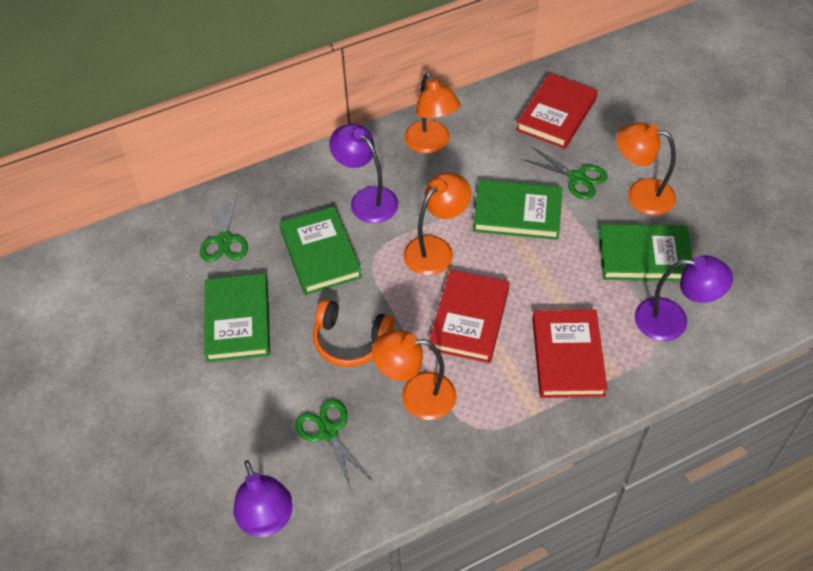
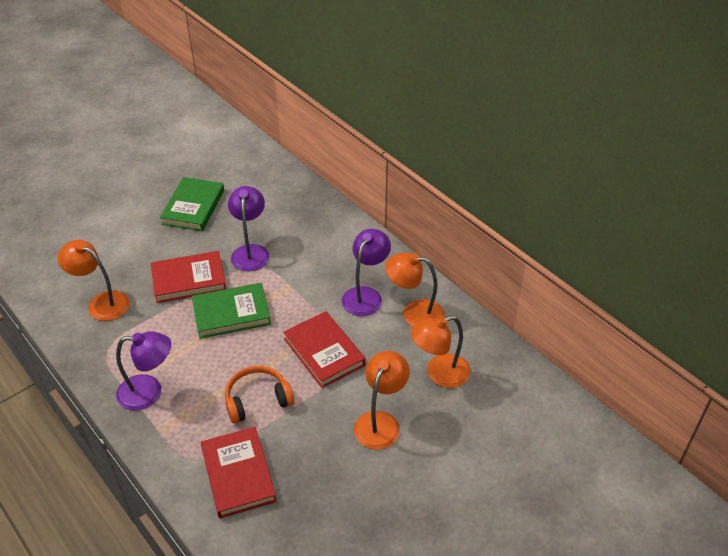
green book: [204,274,270,362] [279,206,362,295] [473,180,562,240] [599,224,693,281] = 4 -> [160,177,224,231] [192,283,271,339] = 2
green scissors: [200,193,248,262] [295,399,373,492] [522,147,608,200] = 3 -> none = 0

